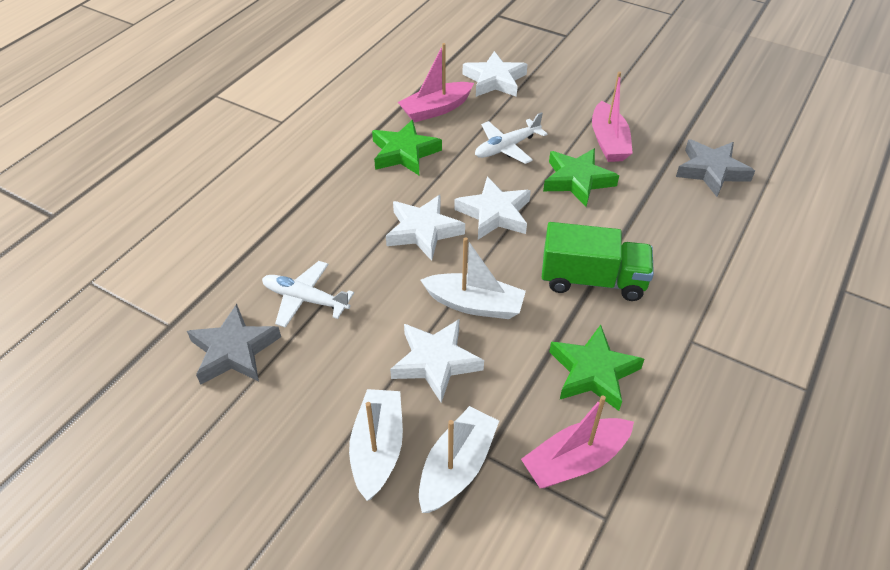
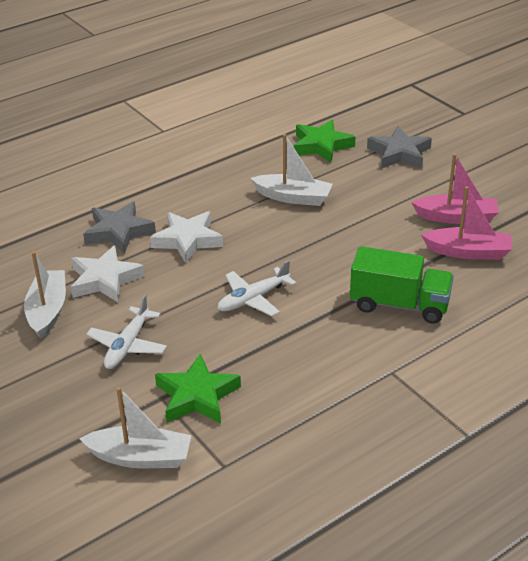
green star: [372,120,442,175] [543,148,619,207] [549,325,644,411] = 3 -> [155,354,241,423] [294,120,355,163] = 2
pink boat: [398,43,474,122] [521,395,634,488] [592,72,633,162] = 3 -> [411,154,499,224] [421,186,512,260] = 2
white star: [386,195,465,261] [390,319,484,403] [454,177,531,240] [463,51,528,97] = 4 -> [71,245,145,302] [150,211,223,263] = 2

